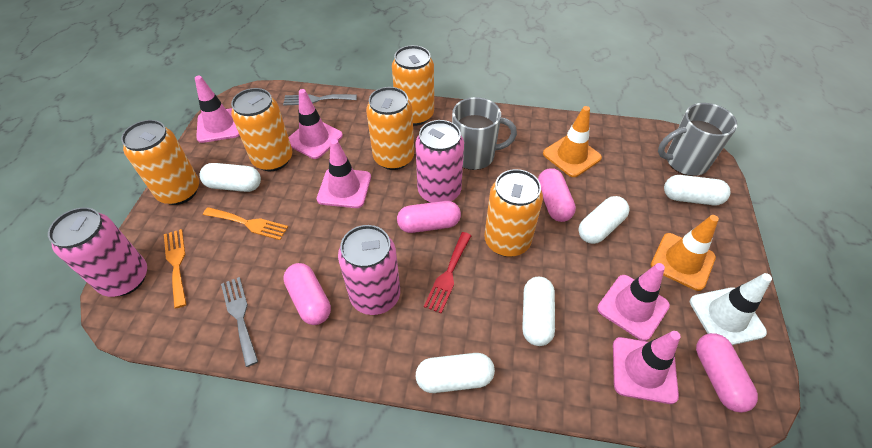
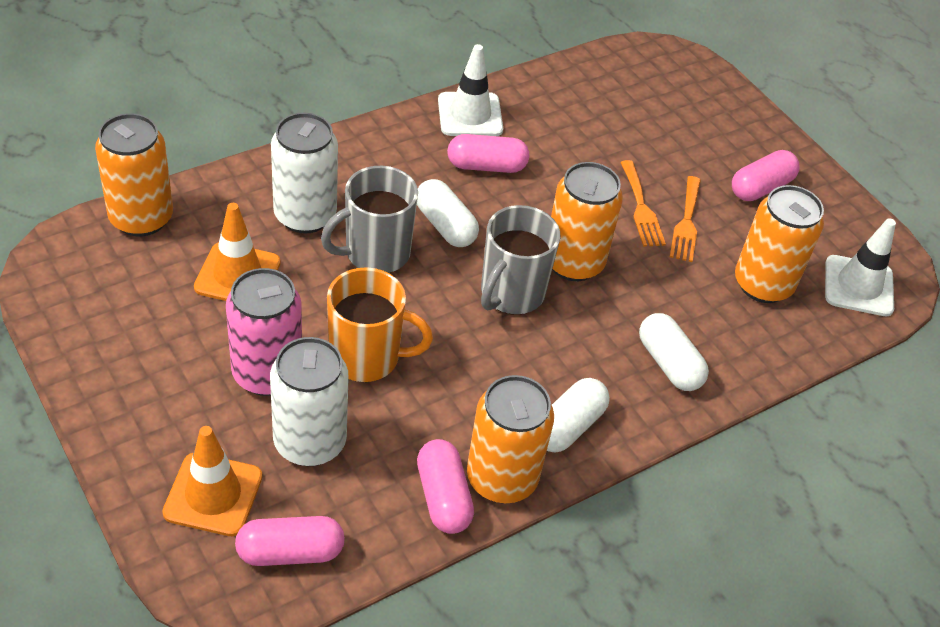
grey fork: [221,277,258,367] [283,94,357,106] = 2 -> none = 0
orange can: [121,120,199,205] [231,88,293,171] [366,87,414,170] [392,45,434,126] [484,169,543,257] = 5 -> [95,113,173,236] [467,375,554,503] [551,162,623,281] [735,185,824,303] = 4
orange mug: none = 0 -> [327,267,433,382] = 1
pink can: [48,207,147,297] [338,225,400,315] [415,120,464,203] = 3 -> [226,268,302,396] = 1
pink traffic cone: [195,76,240,143] [289,89,343,159] [317,139,371,208] [597,263,670,341] [613,331,681,404] = 5 -> none = 0
red fork: [424,232,472,313] = 1 -> none = 0
white can: none = 0 -> [270,337,349,466] [271,113,338,234] = 2
white capsule: [200,163,261,192] [416,353,495,393] [522,277,555,346] [578,196,630,244] [664,175,731,205] = 5 -> [417,179,479,247] [547,378,610,452] [639,313,709,391] = 3
white traffic cone: [690,273,772,345] = 1 -> [438,44,503,136] [825,218,896,316] = 2

